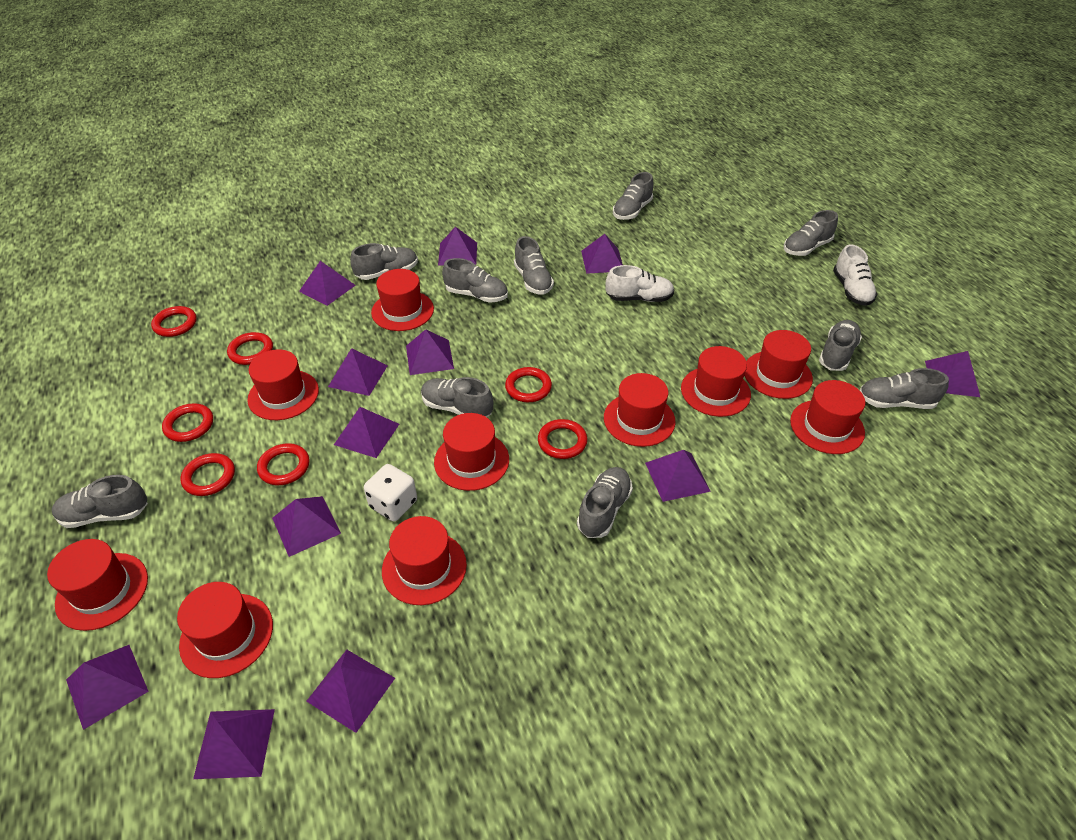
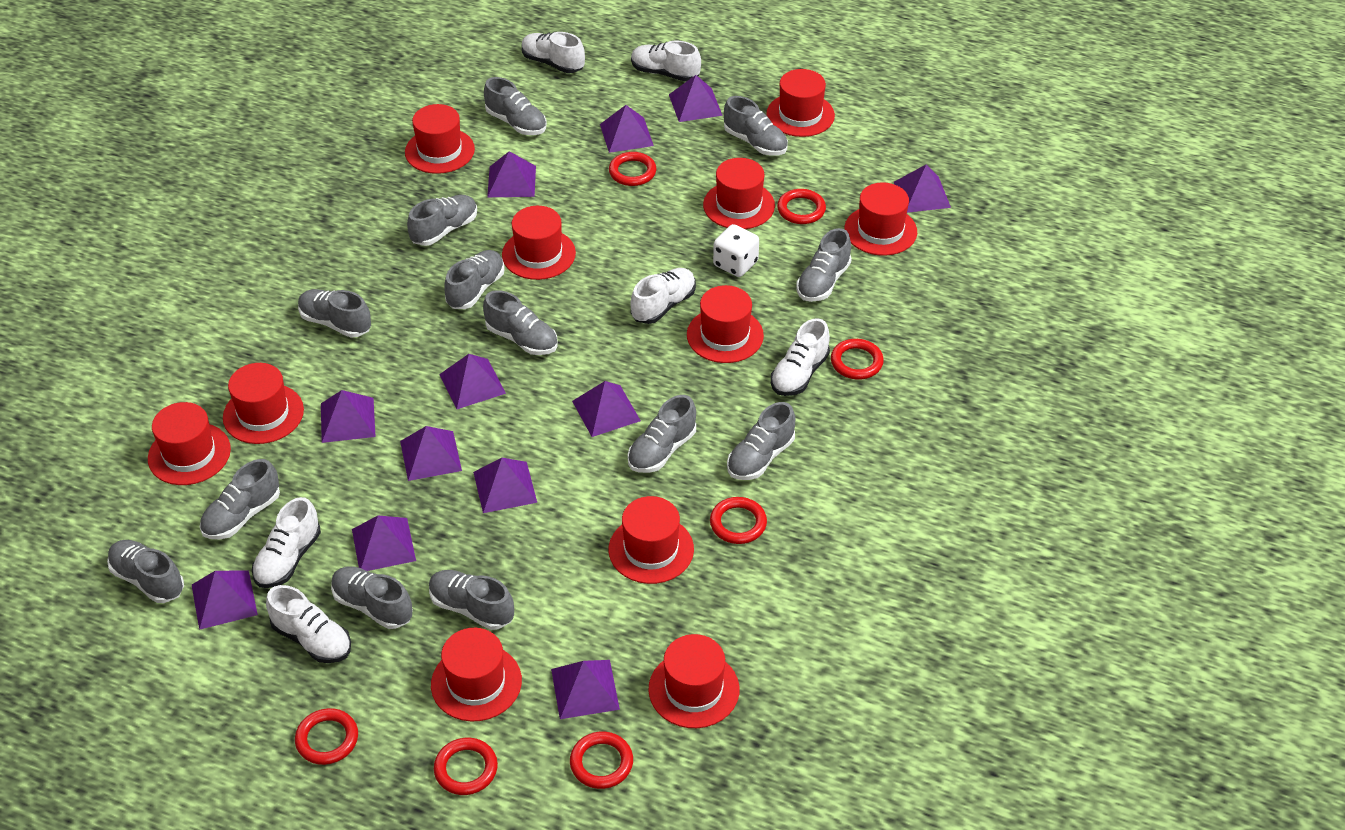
grey shoe: [52,475,148,528] [350,243,418,280] [421,377,493,417] [442,258,508,303] [514,236,554,295] [577,467,633,538] [613,172,654,220] [784,210,838,256] [819,320,862,371] [860,368,949,409] = 10 -> [107,540,184,603] [200,459,280,539] [298,289,371,338] [331,566,413,629] [407,195,477,246] [429,570,514,630] [444,250,505,309] [483,290,558,355] [484,77,547,135] [628,395,696,473] [724,96,788,156] [727,402,795,480] [796,228,852,302] = 13
red hat: [47,539,148,631] [177,582,273,678] [247,349,319,420] [371,269,434,331] [382,516,467,605] [434,413,509,491] [604,373,676,447] [681,346,751,417] [744,330,813,399] [790,380,865,454] = 10 -> [148,402,231,485] [223,363,304,444] [405,104,475,174] [431,628,522,722] [502,206,576,280] [609,496,694,584] [648,634,740,728] [687,285,764,363] [703,158,775,229] [766,69,835,137] [844,182,917,256] = 11
white shoe: [605,265,674,302] [833,244,877,306] = 2 -> [252,497,321,588] [266,585,351,663] [522,32,585,73] [630,268,696,324] [631,40,701,81] [771,318,830,396] = 6

